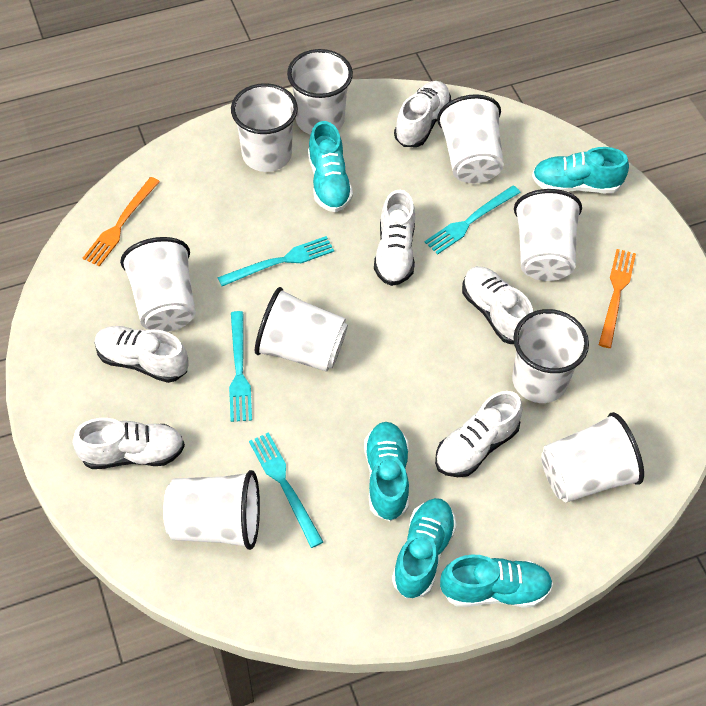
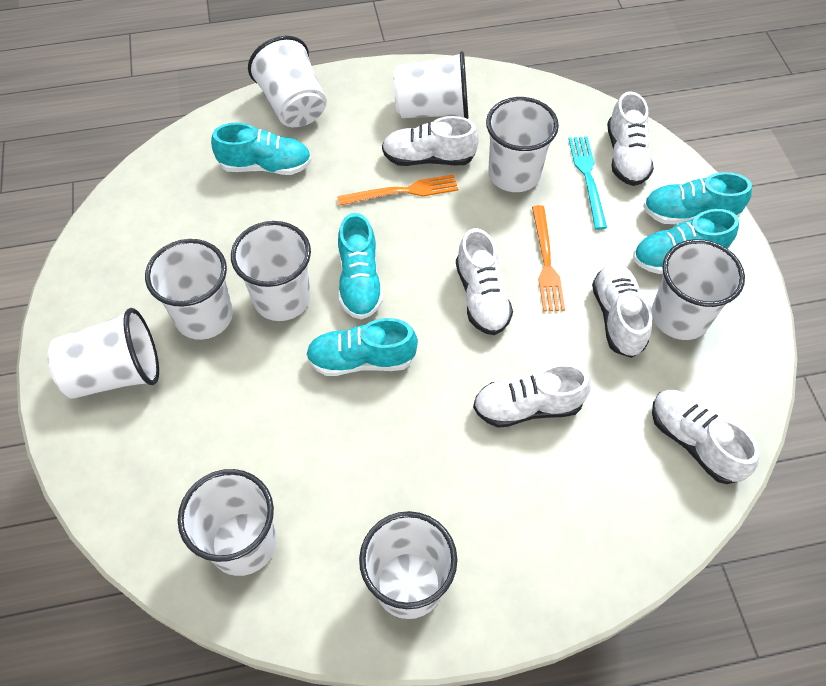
turquoise fork: [217,236,334,286] [229,311,252,422] [249,432,323,548] [425,185,521,255] = 4 -> [568,136,607,230] = 1

